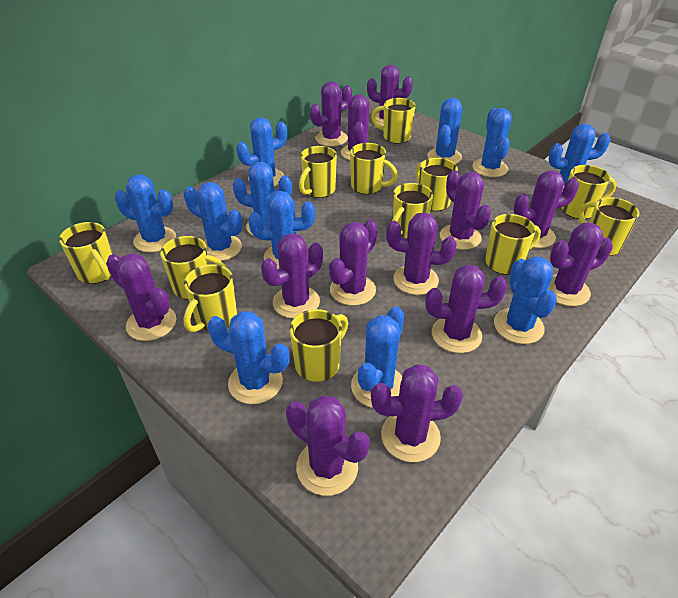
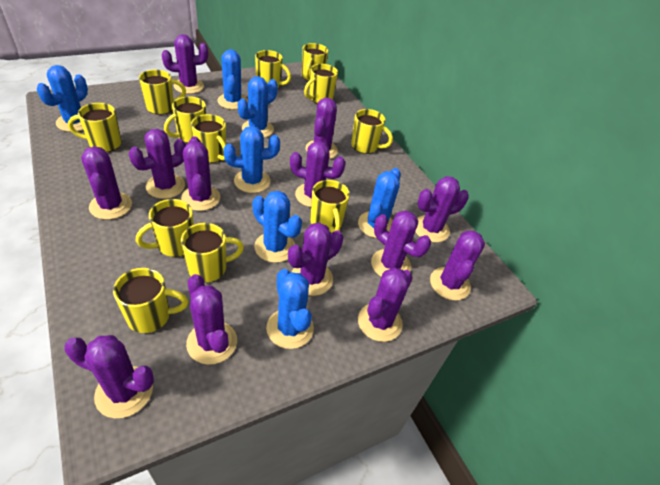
blue cactus: [115,174,176,253] [184,182,242,261] [207,311,290,404] [233,162,292,236] [236,117,287,186] [248,191,315,269] [351,306,404,408] [427,98,462,164] [472,108,512,177] [494,256,557,344] [549,124,611,191] = 11 -> [37,65,88,132] [218,49,248,109] [223,126,280,193] [238,76,278,138] [252,191,302,263] [266,269,314,349] [358,168,401,238] = 7

